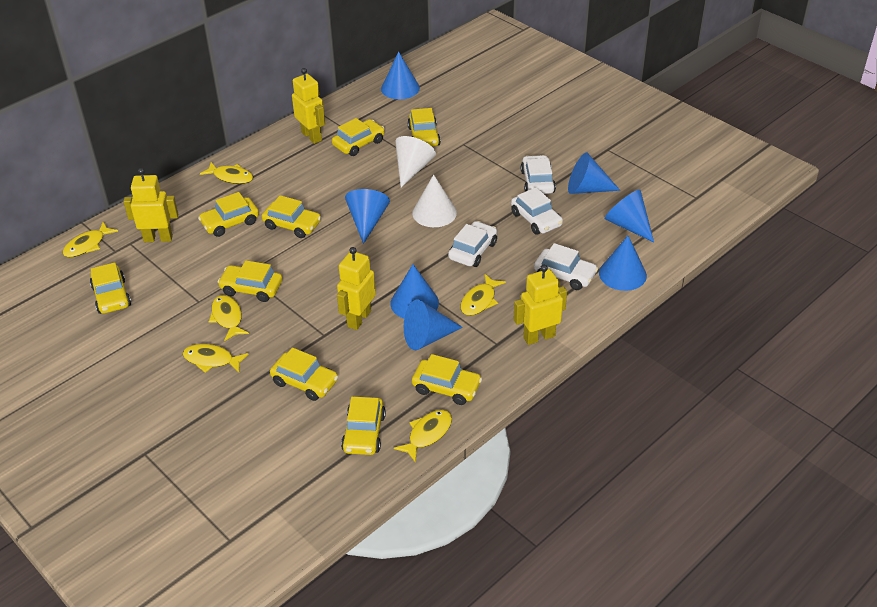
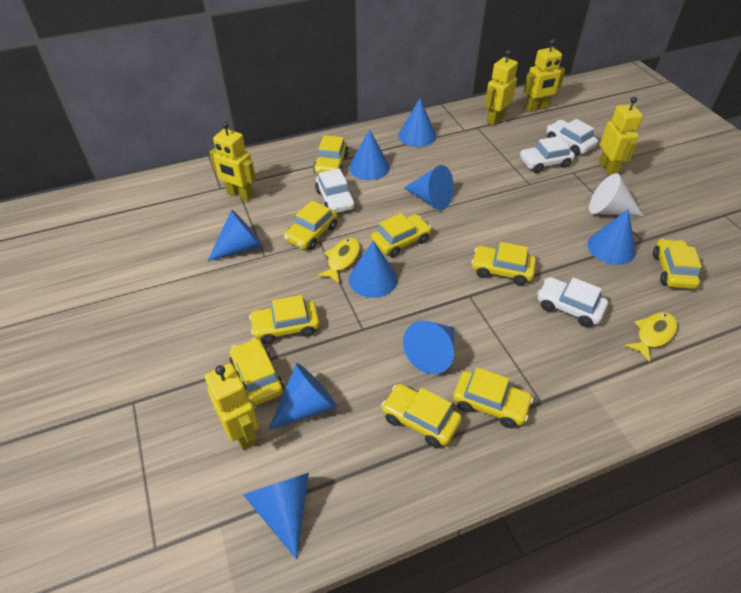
blue cone: [345,189,390,244] [381,52,420,99] [390,264,439,319] [404,300,463,350] [568,153,620,194] [599,236,647,291] [605,190,654,242] = 7 -> [208,210,263,261] [243,473,309,559] [268,363,337,430] [349,129,390,180] [349,241,398,298] [398,99,436,147] [403,321,454,374] [404,165,454,210] [587,209,636,265] = 9
white cone: [395,136,436,187] [412,174,457,227] = 2 -> [589,173,643,216] = 1
yellow fish: [63,222,118,257] [183,344,249,373] [200,162,253,184] [209,295,249,341] [394,410,452,462] [461,274,506,316] = 6 -> [317,238,360,283] [625,312,677,362] = 2
yellow robot: [123,168,178,242] [292,68,325,144] [337,247,376,330] [513,265,567,345] = 4 -> [205,363,259,450] [209,122,256,201] [485,50,518,126] [524,39,565,112] [599,97,643,176] = 5

